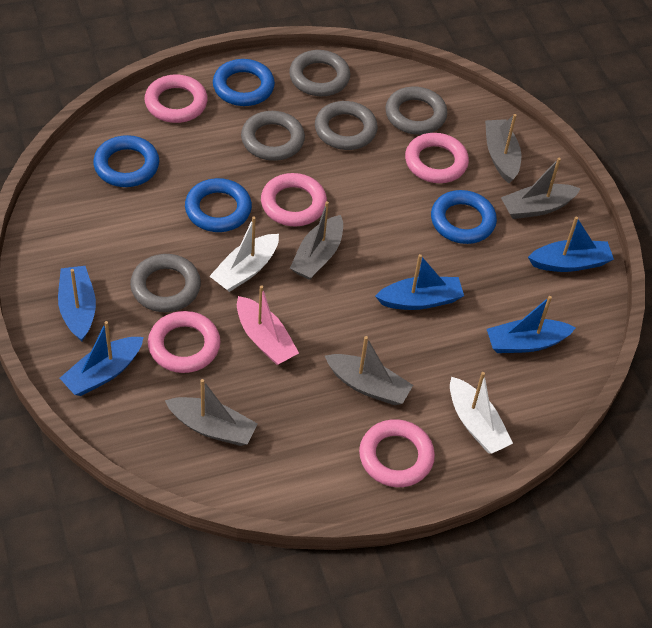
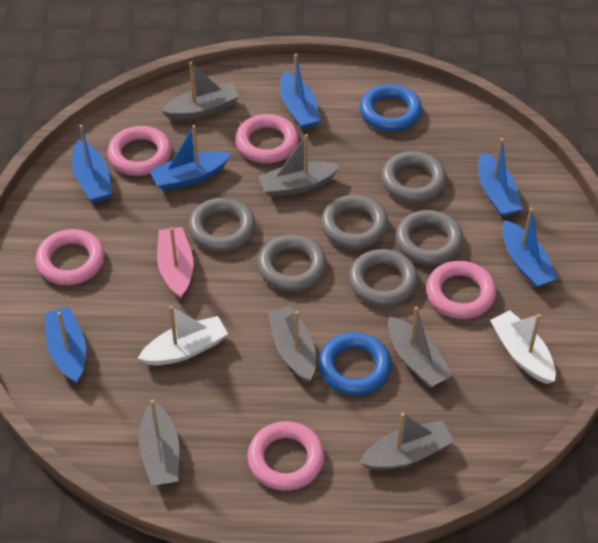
blue boat: [58,266,96,341] [60,321,144,396] [375,254,464,310] [487,296,575,353] [528,216,614,272] = 5 -> [45,307,86,384] [72,125,112,203] [150,125,231,191] [280,53,321,130] [478,138,523,217] [502,208,558,288] = 6
blue ring: [93,135,159,187] [185,178,252,232] [213,59,275,106] [431,190,497,244] = 4 -> [318,332,392,395] [360,84,422,132] = 2
grey boat: [165,379,258,446] [290,201,343,280] [325,336,413,405] [485,114,521,183] [501,158,581,219] = 5 -> [139,400,179,486] [161,62,240,120] [258,134,341,197] [268,306,316,383] [359,413,454,470] [388,306,453,387] = 6
grey ring: [130,254,201,312] [241,111,305,161] [289,50,350,96] [315,101,378,150] [385,86,447,135] = 5 -> [188,197,256,252] [258,235,326,291] [321,195,388,249] [349,249,418,307] [381,151,447,203] [396,210,463,265] = 6

